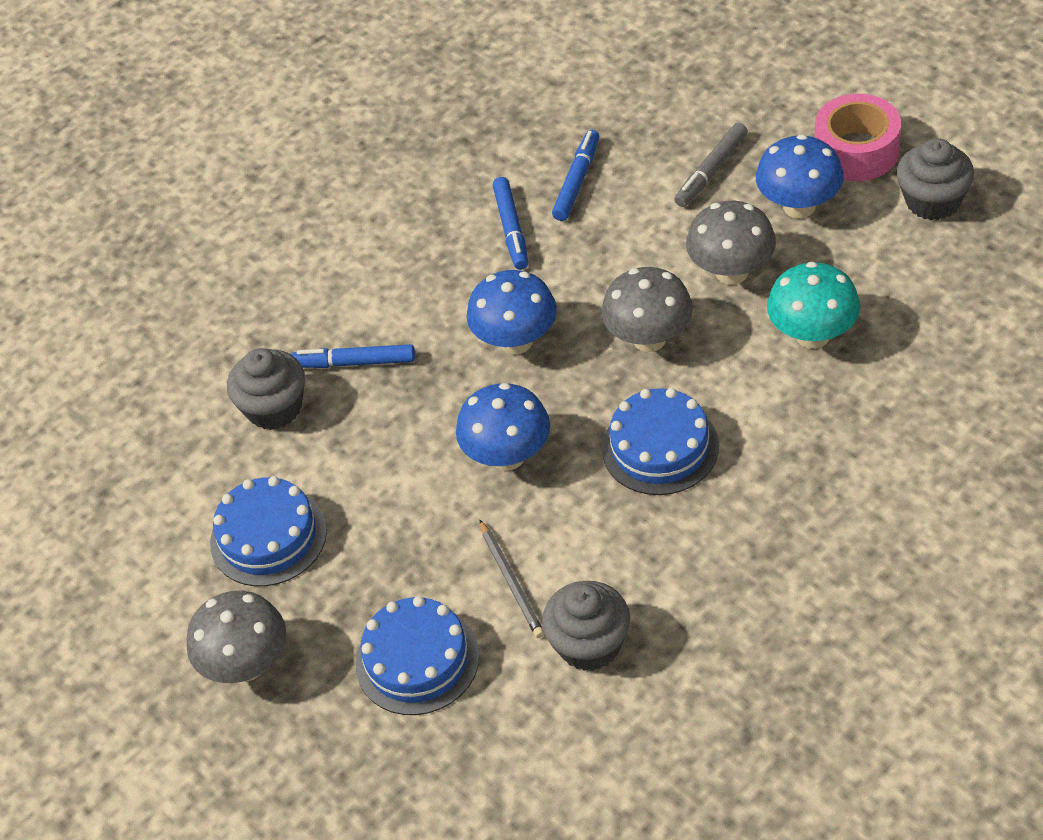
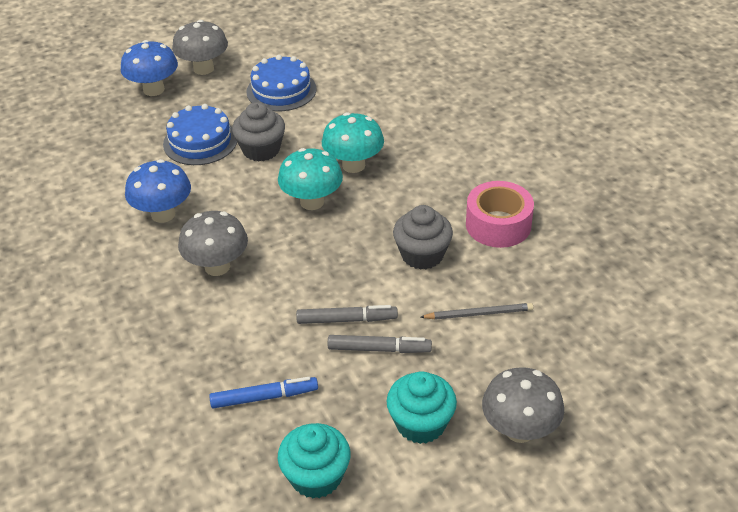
blue cake: [210,476,327,586] [356,596,479,715] [602,388,719,495] = 3 -> [163,104,237,165] [246,55,316,111] = 2
blue marker: [291,344,415,368] [493,177,528,270] [552,130,599,221] = 3 -> [209,377,318,409] = 1
blue mushroom: [456,383,550,471] [467,270,557,354] [756,134,844,218] = 3 -> [121,40,178,96] [125,159,191,223] = 2
grey cupcake: [227,348,305,430] [542,581,630,671] [896,138,974,220] = 3 -> [232,102,285,161] [393,205,453,270] = 2
grey marker: [674,123,748,207] = 1 -> [296,305,398,324] [328,335,432,353] = 2
turquoise cupcake: none = 0 -> [278,423,350,499] [387,371,457,444] = 2
turquoise mushroom: [767,262,860,349] = 1 -> [278,148,343,210] [322,112,384,173] = 2

